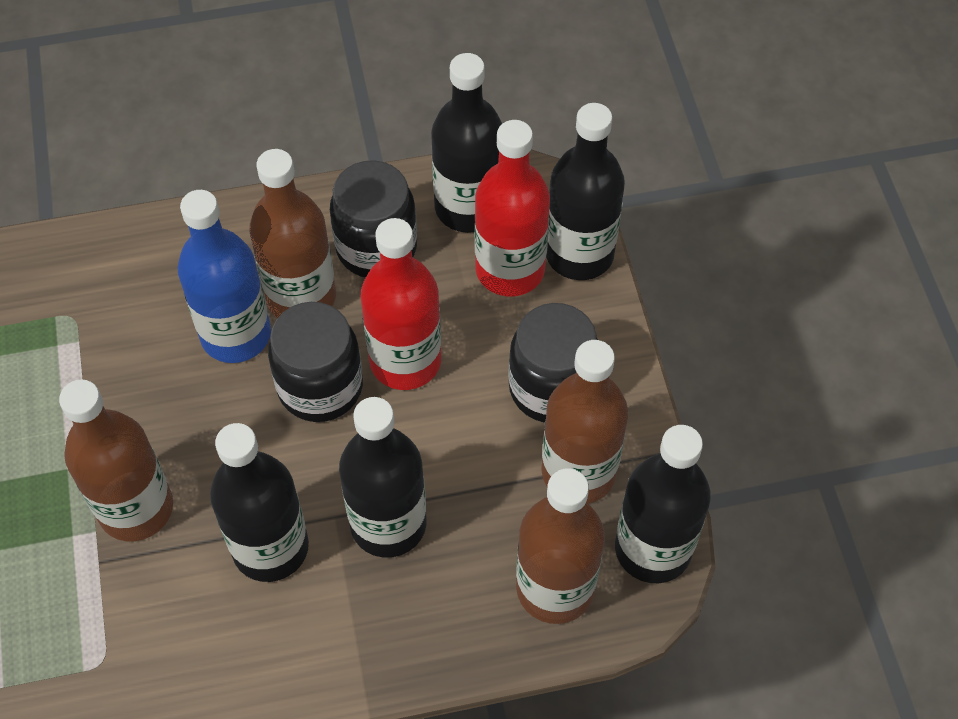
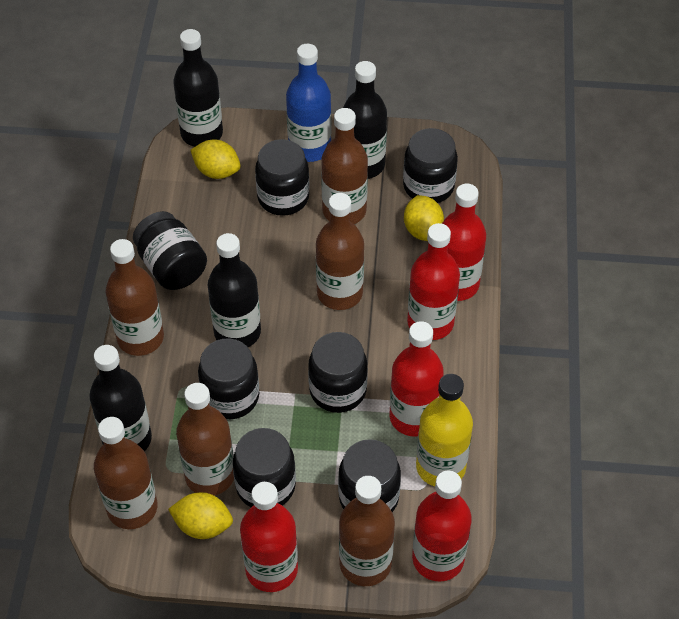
black bottle: [210,423,309,582] [339,397,427,558] [431,53,502,233] [546,103,625,280] [615,425,711,583] = 5 -> [89,345,152,451] [173,29,223,147] [208,233,261,347] [343,61,387,179] = 4
black jar: [268,302,363,422] [330,160,417,278] [508,303,598,423] = 3 -> [133,211,207,290] [198,338,259,419] [233,428,296,507] [255,139,310,216] [308,332,368,413] [338,439,401,512] [403,128,458,203] = 7
brown bottle: [59,380,173,541] [249,149,336,318] [516,468,605,624] [541,340,628,504] = 4 -> [94,417,157,529] [106,239,164,356] [176,383,234,495] [316,193,364,310] [321,108,368,224] [339,476,395,586] = 6
red bottle: [361,218,441,390] [475,120,550,296] = 2 -> [240,482,298,592] [390,321,444,436] [407,223,460,340] [412,470,472,582] [442,184,486,301] = 5
yellow bottle: none = 0 -> [416,374,473,486] = 1
yellow lemon: none = 0 -> [168,492,233,539] [191,139,241,179] [404,195,444,241] = 3

